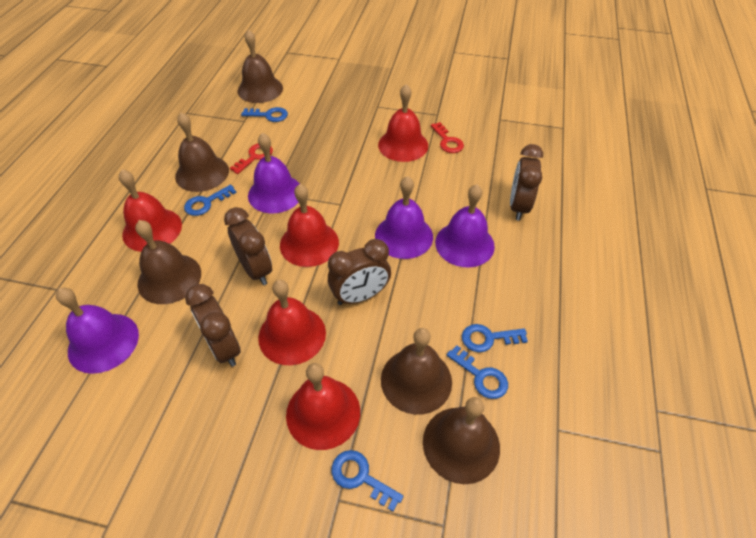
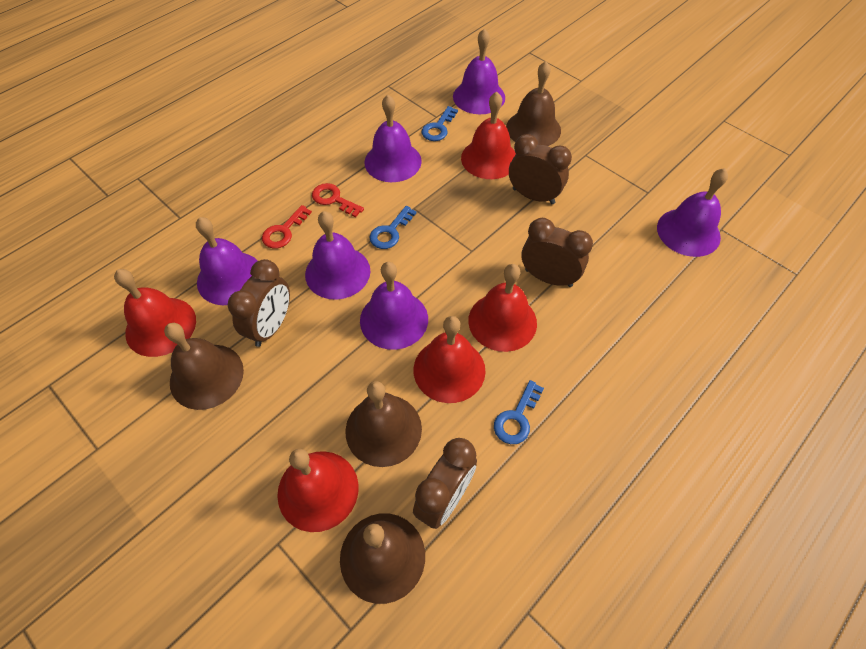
blue key: [184,185,237,216] [241,107,288,122] [331,450,403,512] [447,345,508,399] [462,324,528,352] = 5 -> [369,206,416,249] [421,106,458,141] [494,380,544,444] = 3
brown bell: [135,220,201,304] [175,112,229,192] [238,29,283,103] [381,328,452,415] [423,397,500,484] = 5 -> [164,323,244,410] [340,513,425,604] [345,381,422,467] [506,61,561,146] = 4
purple bell: [56,288,139,374] [248,133,300,213] [375,176,433,259] [435,184,495,267] = 4 -> [196,217,258,305] [305,211,370,300] [360,262,428,350] [364,95,422,182] [453,28,505,114] [657,168,728,257] = 6

